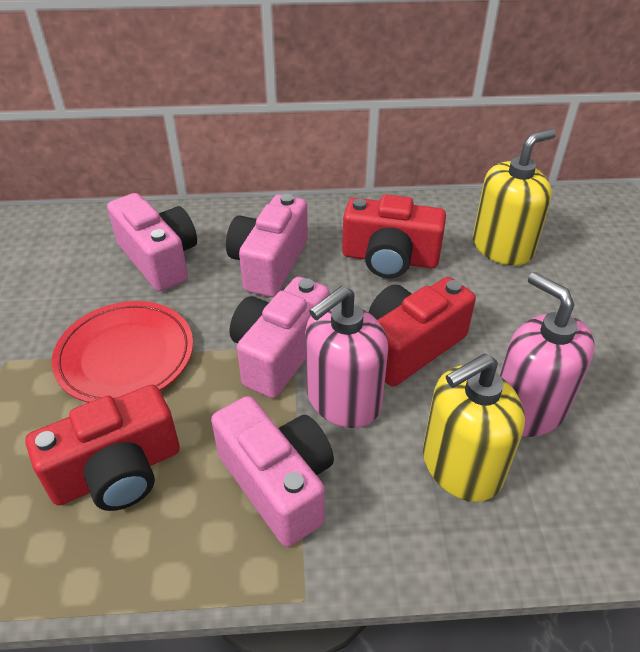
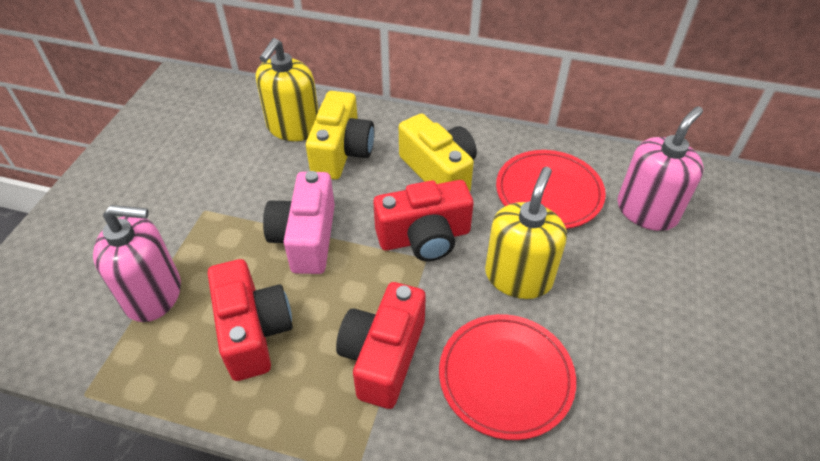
pink camera: [107,193,197,291] [211,396,334,547] [226,194,308,297] [230,277,330,398] = 4 -> [263,171,335,274] = 1
red plate: [52,301,193,403] = 1 -> [439,314,576,440] [496,150,606,229] = 2
yellow camera: none = 0 -> [306,91,374,179] [399,114,477,192] = 2

